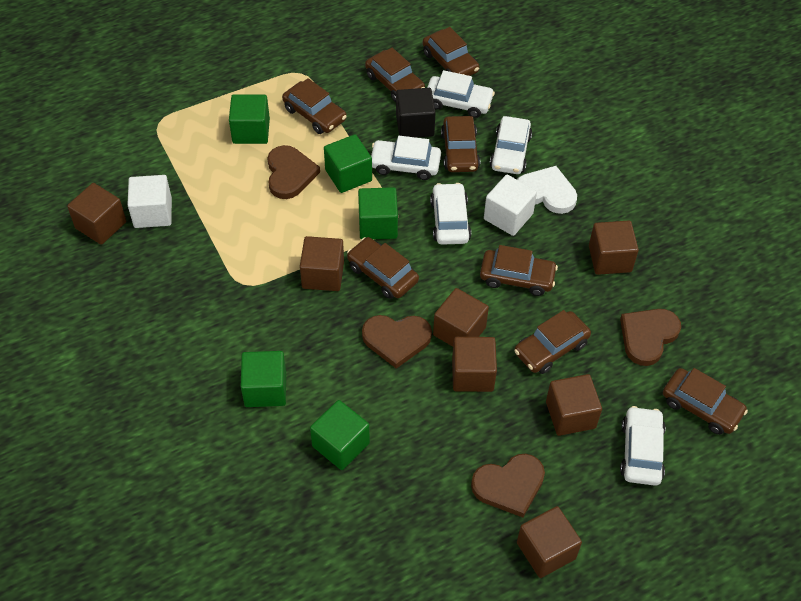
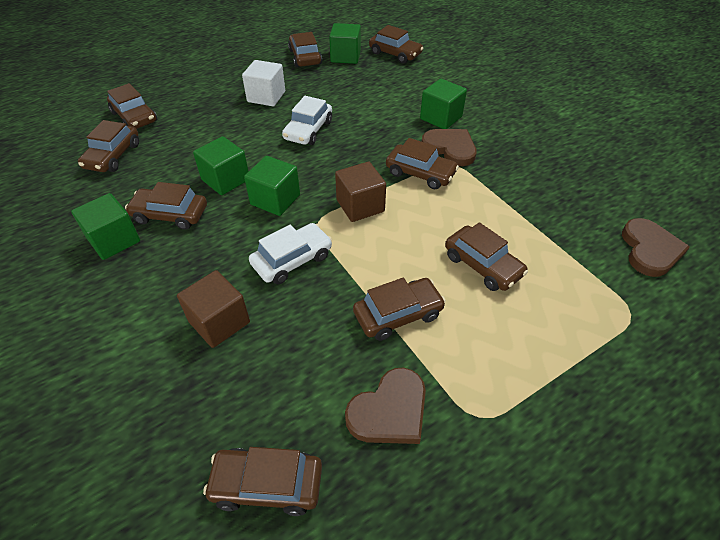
black cube: [396,88,436,138] = 1 -> none = 0
brown car: [282,78,347,134] [347,237,419,299] [365,48,425,102] [423,27,480,76] [441,116,480,172] [480,245,558,296] [514,310,591,374] [663,368,748,435] = 8 -> [78,120,139,172] [107,83,157,129] [125,182,207,230] [203,447,322,516] [288,32,322,67] [353,278,446,341] [369,25,423,64] [386,138,459,189] [445,222,528,291] = 9
brown cube: [67,183,126,245] [300,236,344,291] [433,288,489,347] [452,337,497,392] [517,506,582,578] [546,374,602,436] [589,221,639,275] = 7 -> [177,270,250,348] [335,162,386,222] = 2
brown heart: [267,145,320,199] [362,315,432,369] [471,454,545,517] [620,309,681,366] = 4 -> [345,368,426,444] [422,129,477,166] [622,218,690,277] = 3
white car: [371,136,441,180] [427,70,495,118] [430,183,471,245] [490,116,532,174] [620,406,666,486] = 5 -> [249,223,332,284] [282,96,332,145] = 2
white cube: [128,175,172,228] [484,175,537,236] = 2 -> [242,60,285,106] = 1
white heart: [517,166,577,214] = 1 -> none = 0

